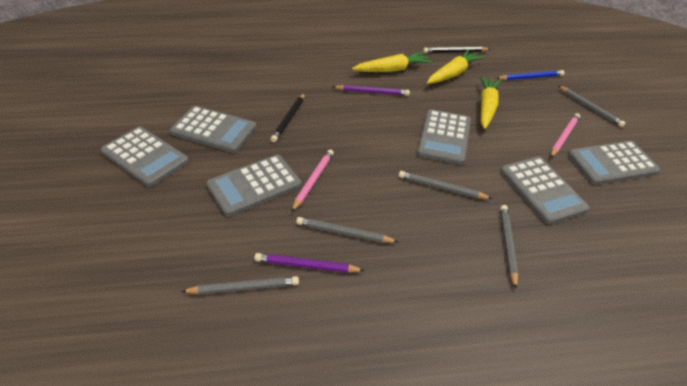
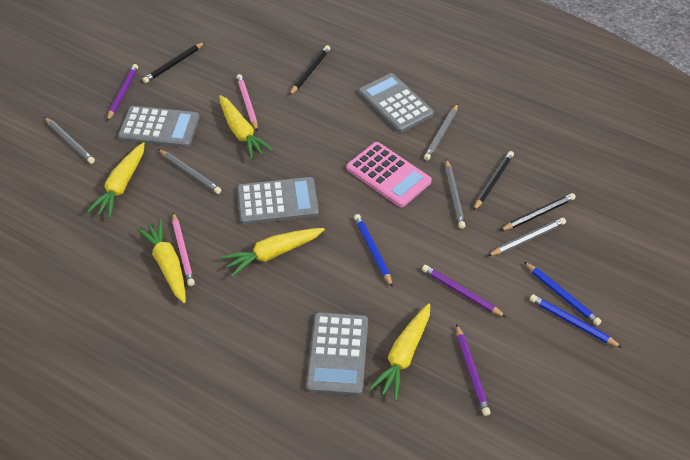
black pencil: [271,93,305,142] [423,47,490,53] = 2 -> [142,42,205,83] [289,45,330,95] [473,151,514,211] [500,193,576,231] = 4
blue pencil: [496,70,564,80] = 1 -> [354,214,393,287] [524,262,601,326] [530,294,622,348] = 3
grey calculator: [101,127,189,187] [170,106,256,153] [206,155,302,217] [417,109,471,165] [500,157,590,224] [568,141,660,185] = 6 -> [118,106,200,148] [237,177,319,224] [306,312,368,396] [358,73,434,133] = 4
pink calculator: none = 0 -> [346,142,432,207] = 1
purple pencil: [254,253,365,273] [333,85,410,96] = 2 -> [107,64,138,121] [422,265,506,317] [456,324,491,416] = 3
yellow carrot: [352,52,432,72] [427,49,484,84] [480,76,501,129] = 3 -> [87,142,145,218] [137,219,186,303] [219,95,273,160] [221,228,325,277] [369,303,430,401] = 5

